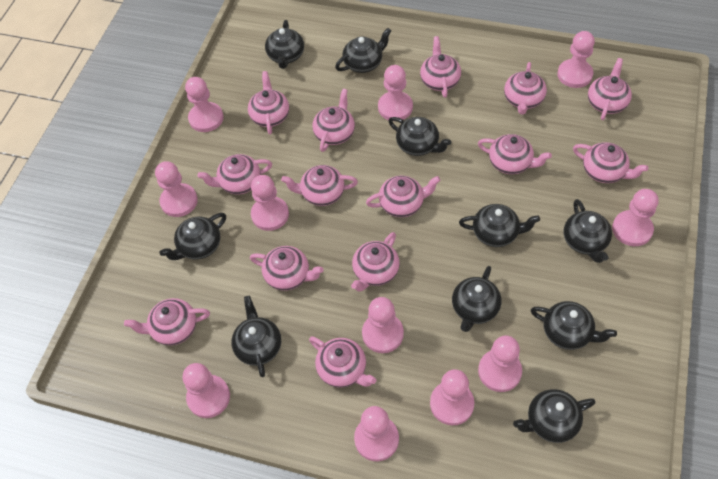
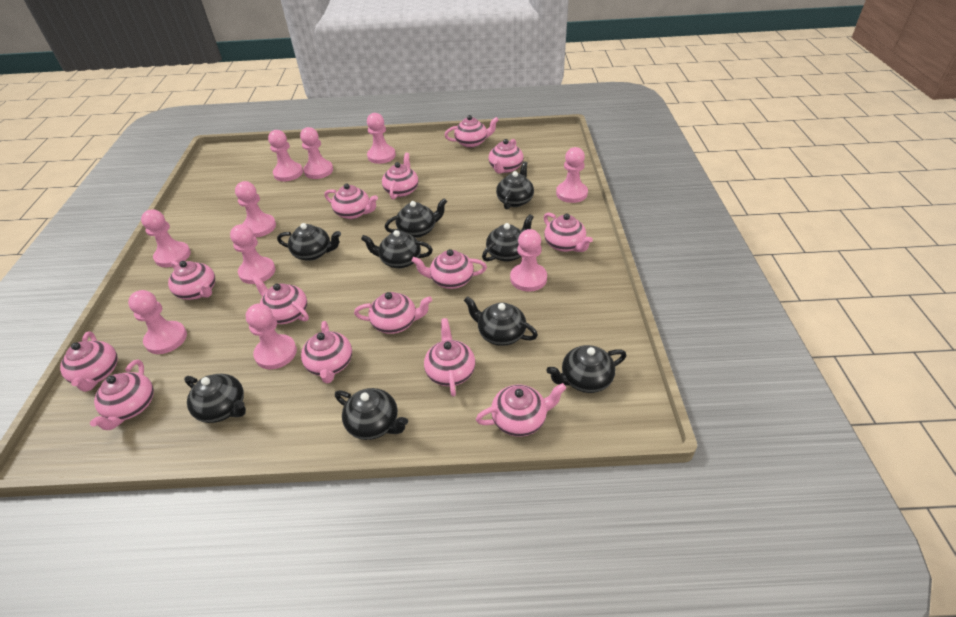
black teapot: [159,213,226,260] [231,296,281,377] [265,20,304,69] [335,28,391,73] [388,117,451,156] [452,266,501,332] [459,204,540,247] [513,389,595,443] [531,301,617,350] [564,199,612,263] = 10 -> [184,374,246,423] [277,223,341,261] [335,388,408,440] [361,230,433,268] [385,198,447,238] [464,296,538,346] [482,214,534,262] [496,161,534,209] [546,345,626,393] = 9
pink pawn: [155,161,198,217] [182,363,230,418] [185,77,224,132] [251,175,289,231] [354,406,399,461] [362,297,404,353] [378,65,413,120] [430,369,474,425] [478,335,522,392] [557,31,595,88] [612,189,658,246] = 11 -> [128,290,187,354] [141,209,191,267] [230,224,275,284] [235,181,276,237] [246,303,297,369] [268,130,303,181] [300,127,333,179] [367,113,396,164] [510,229,547,292] [556,147,588,203] = 10

